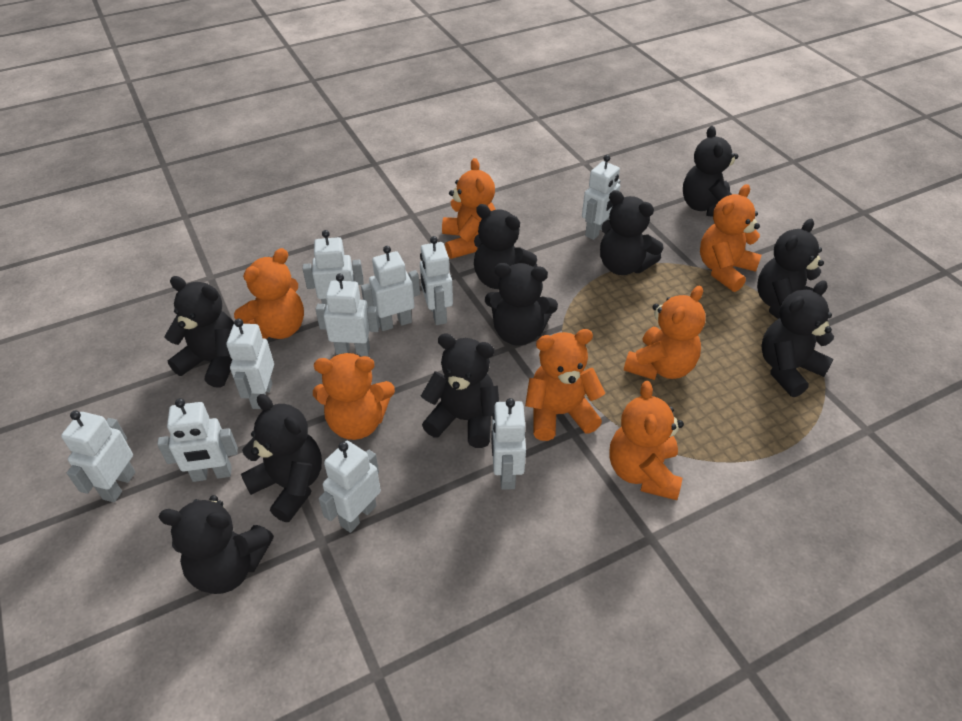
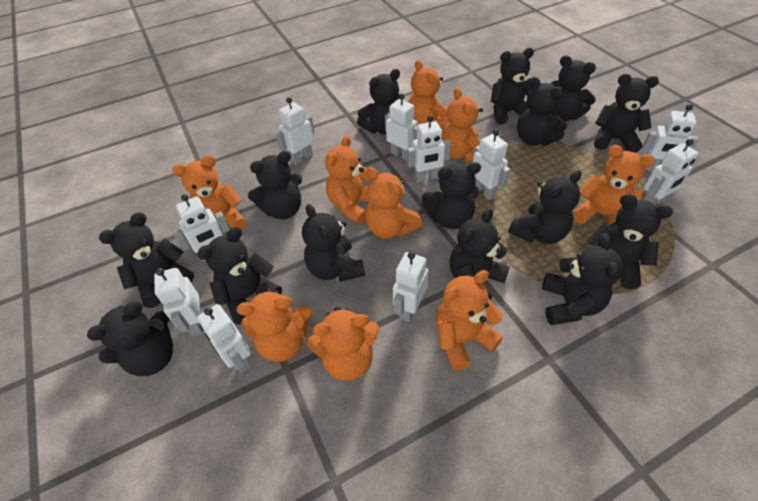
black teddy bear: [158,495,274,594] [164,276,234,388] [241,394,322,522] [421,333,499,448] [474,204,538,289] [485,263,558,346] [600,190,663,275] [683,126,738,217] [757,219,824,319] [761,281,834,397] = 10 -> [87,301,173,376] [99,212,194,308] [197,227,282,325] [248,151,302,219] [302,204,365,282] [357,69,400,135] [422,162,481,229] [449,208,510,300] [491,48,534,124] [508,170,582,244] [517,77,567,146] [542,234,623,325] [550,55,596,122] [587,194,673,289] [594,74,659,153] = 15
orange teddy bear: [234,248,304,339] [313,353,395,440] [442,158,496,259] [525,329,605,441] [609,381,684,500] [624,286,706,380] [700,184,762,292] = 7 -> [172,155,246,230] [237,289,313,362] [307,306,379,381] [325,135,370,224] [365,167,423,239] [408,60,449,128] [436,270,503,371] [442,87,483,162] [573,145,655,226] = 9

